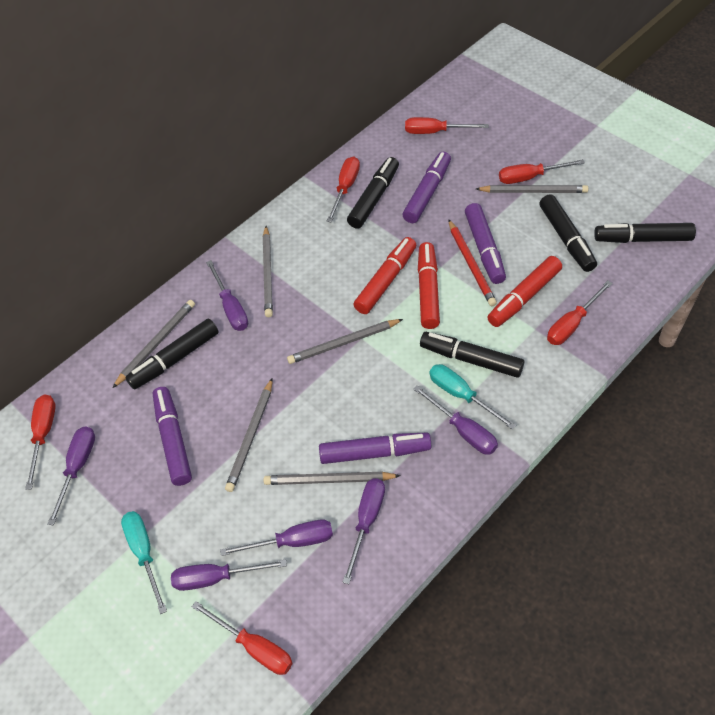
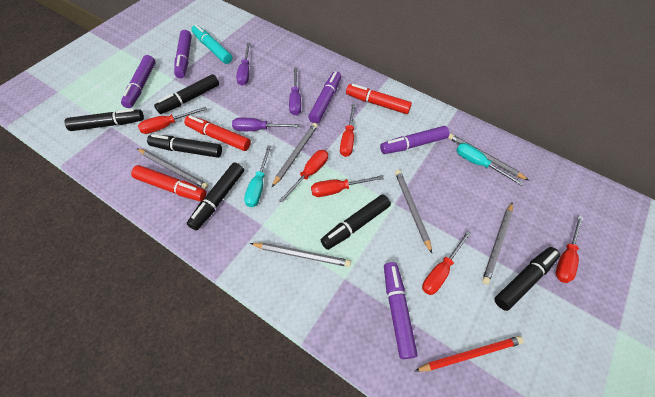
black marker: [125,318,219,390] [347,157,399,229] [420,332,524,378] [539,194,597,272] [594,223,696,243] = 5 -> [64,109,144,131] [147,134,222,158] [154,74,219,114] [186,162,244,231] [321,194,391,250] [495,247,560,311] = 6
purple marker: [153,387,192,486] [319,433,431,464] [402,152,451,223] [465,203,506,284] = 4 -> [121,55,156,108] [174,30,192,78] [308,71,341,123] [380,126,450,154] [384,262,418,359] = 5
purple screwdriver: [48,426,95,525] [171,560,287,591] [206,260,248,331] [220,519,333,556] [342,478,385,584] [413,385,498,455] = 6 -> [232,118,300,131] [236,42,250,86] [289,68,301,115] = 3
turquoise marker: none = 0 -> [191,24,232,64] = 1

